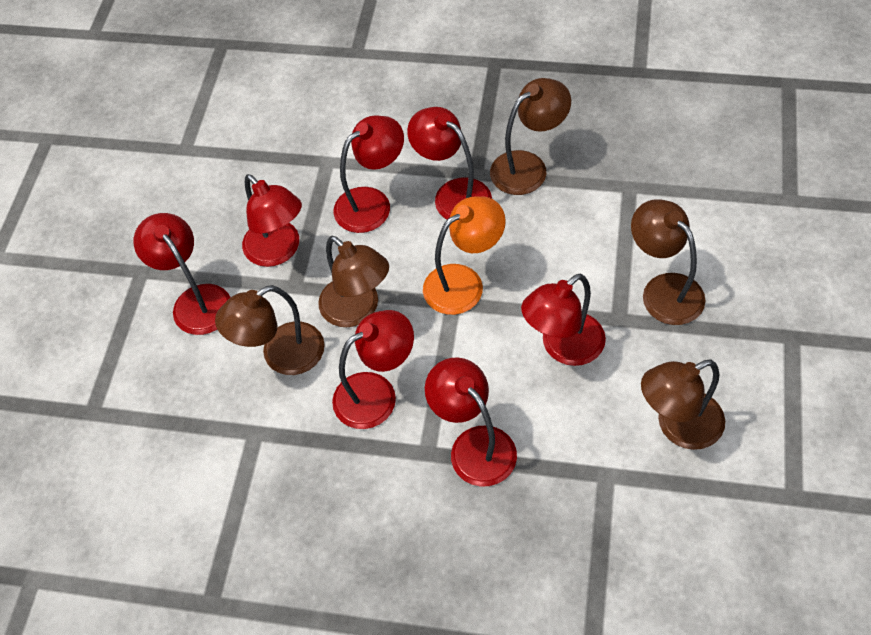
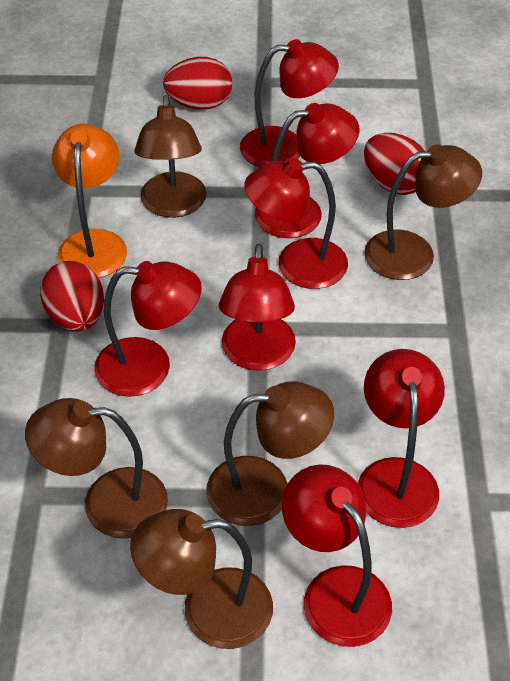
red egg: none = 0 -> [40,261,104,332] [163,57,232,110] [364,133,425,195] = 3

